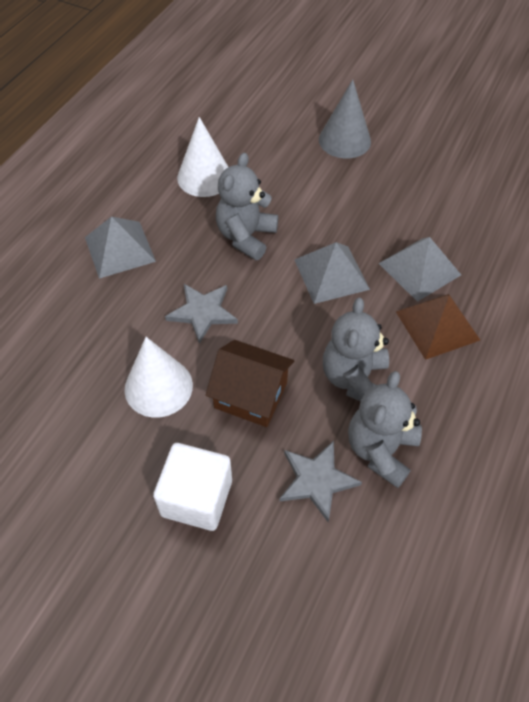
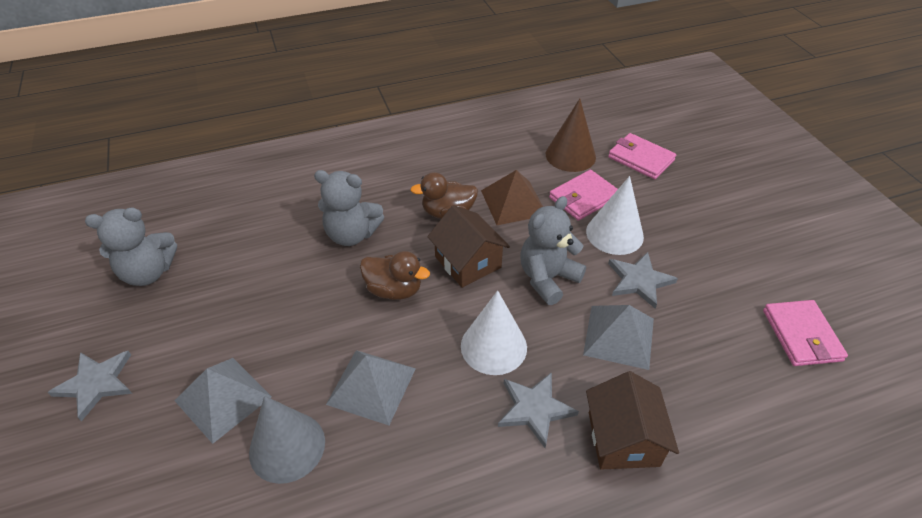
brown cone: none = 0 -> [546,99,596,172] = 1
brown duck: none = 0 -> [360,251,430,300] [410,172,478,219] = 2
brown house: [206,340,294,427] = 1 -> [427,205,510,288] [586,371,679,470] = 2
grey star: [165,284,238,344] [279,441,362,522] = 2 -> [48,351,132,421] [498,372,579,448] [608,252,678,309] = 3
pink wallet: none = 0 -> [549,170,618,221] [608,133,676,179] [763,300,848,366] = 3
white cube: [153,443,232,531] = 1 -> none = 0

